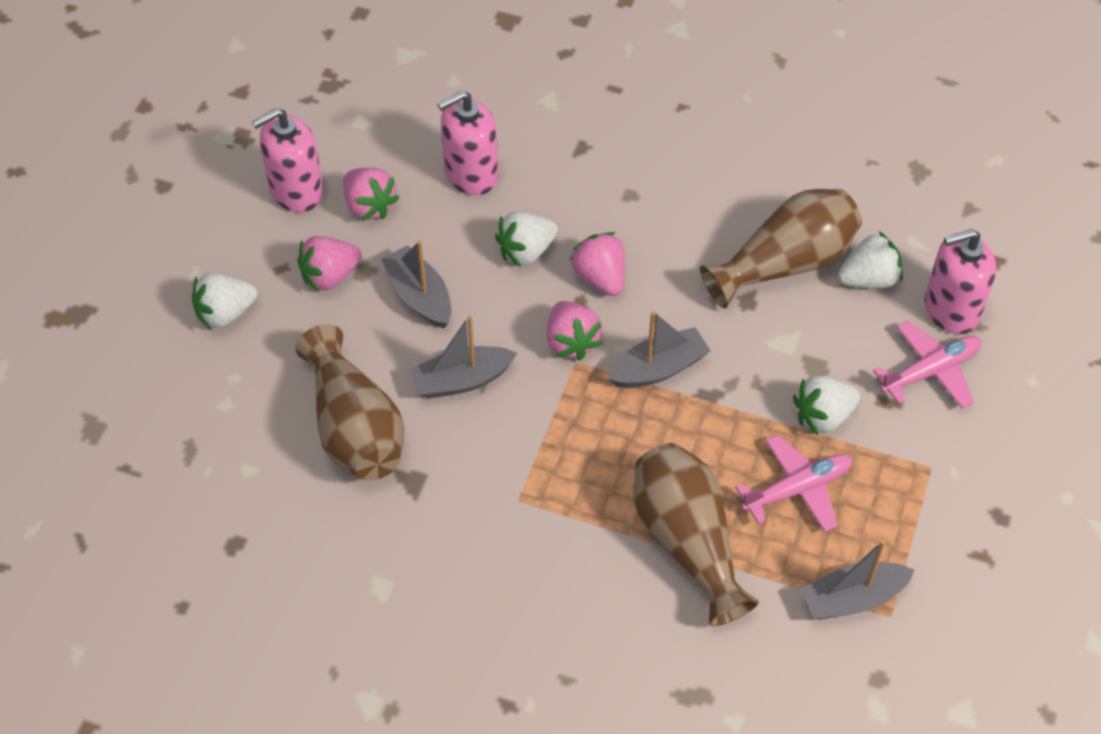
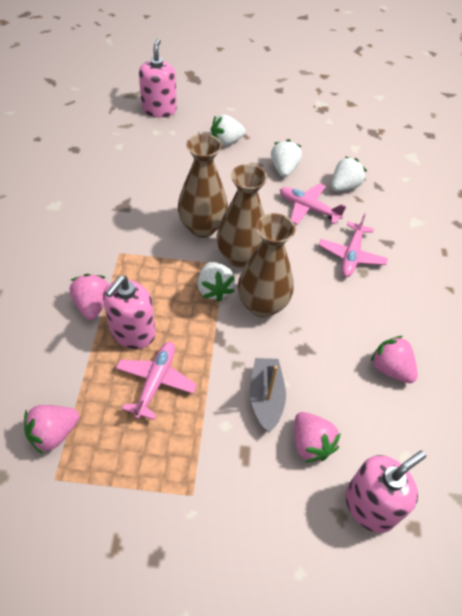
grey boat: [381,240,451,328] [409,315,517,399] [608,311,711,388] [801,540,915,620] = 4 -> [250,358,286,432] = 1
pink plane: [735,435,852,532] [873,321,981,409] = 2 -> [116,342,197,420] [280,183,346,225] [319,213,388,277] = 3

